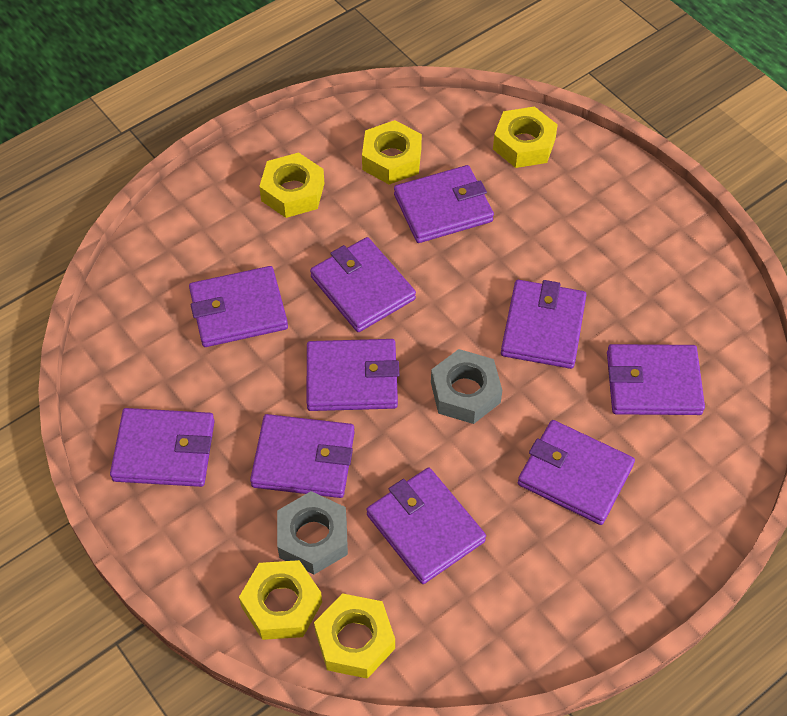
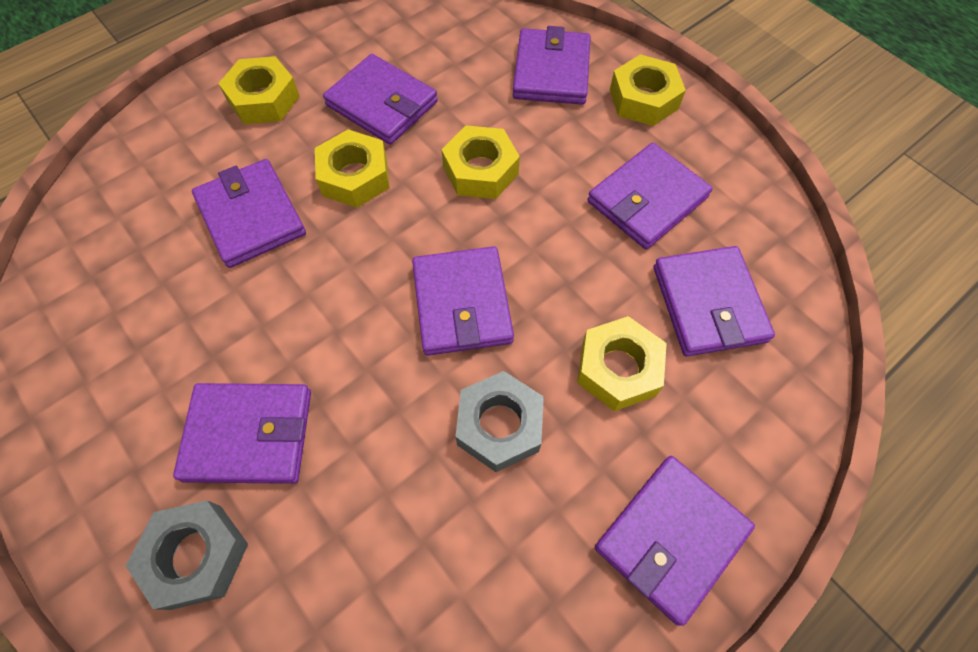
purple wallet: [110,408,215,487] [189,266,288,347] [250,414,355,498] [307,339,399,411] [310,237,416,332] [366,467,486,584] [394,165,494,243] [501,280,587,369] [518,420,635,525] [607,344,705,415] = 10 -> [173,383,311,484] [192,159,306,268] [323,54,438,145] [412,246,514,356] [513,26,591,105] [587,143,713,249] [595,456,755,626] [654,246,775,357] = 8

